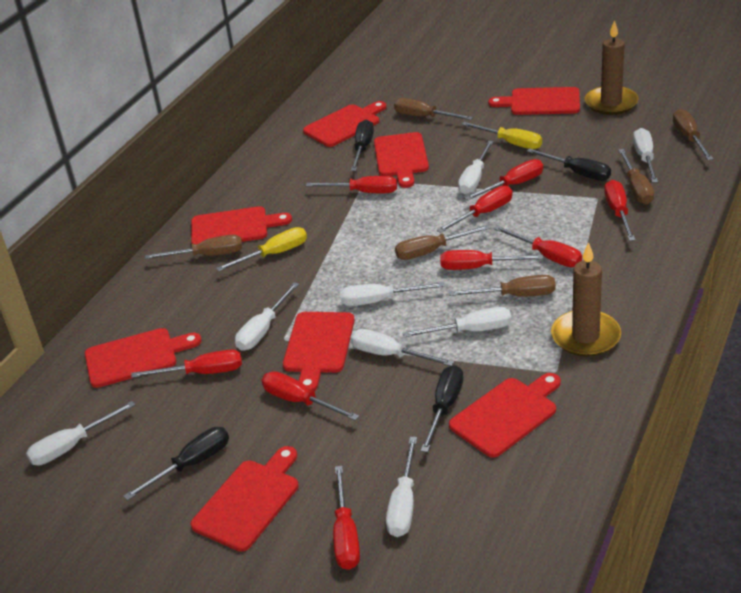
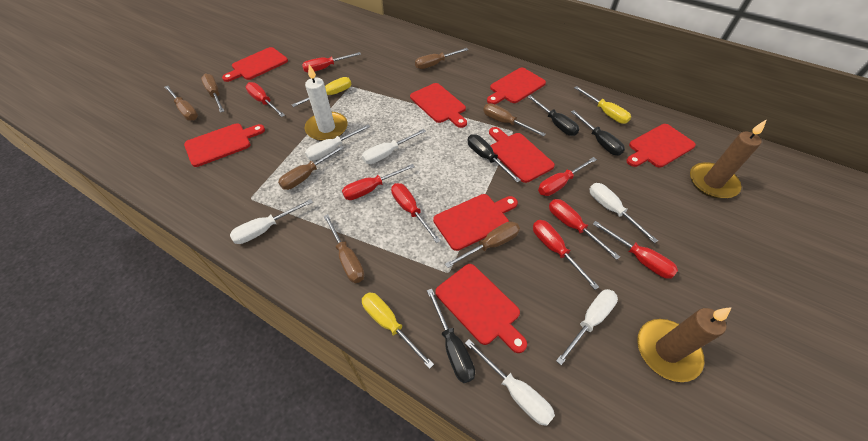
brown screwdriver: [145,235,242,259] [394,98,473,120] [395,225,490,260] [449,275,556,297] [618,149,654,204] [673,109,713,160] = 6 -> [164,86,198,121] [201,74,224,113] [278,145,344,190] [323,214,365,283] [415,48,469,69] [445,221,520,268] [483,103,546,137] = 7
red screwdriver: [131,350,242,378] [262,371,359,420] [306,176,397,193] [333,466,360,570] [436,186,513,233] [440,250,543,270] [464,159,543,200] [494,226,582,267] [604,180,635,241] = 9 -> [246,82,285,117] [302,52,361,73] [342,164,415,200] [391,183,441,243] [533,220,599,290] [538,157,597,196] [549,199,620,260] [593,221,678,279] = 8
white candle: none = 0 -> [305,64,348,141] = 1
white screwdriver: [26,401,135,465] [235,282,299,351] [340,282,445,306] [350,329,454,366] [386,437,417,537] [403,307,511,337] [458,141,493,194] [633,128,658,183] = 8 -> [230,199,313,244] [305,124,371,161] [362,129,426,164] [465,339,555,426] [556,289,618,365] [589,183,658,243] = 6
yellow screwdriver: [216,227,307,271] [462,122,542,149] = 2 -> [292,77,351,107] [362,292,434,369] [574,86,631,124] = 3

